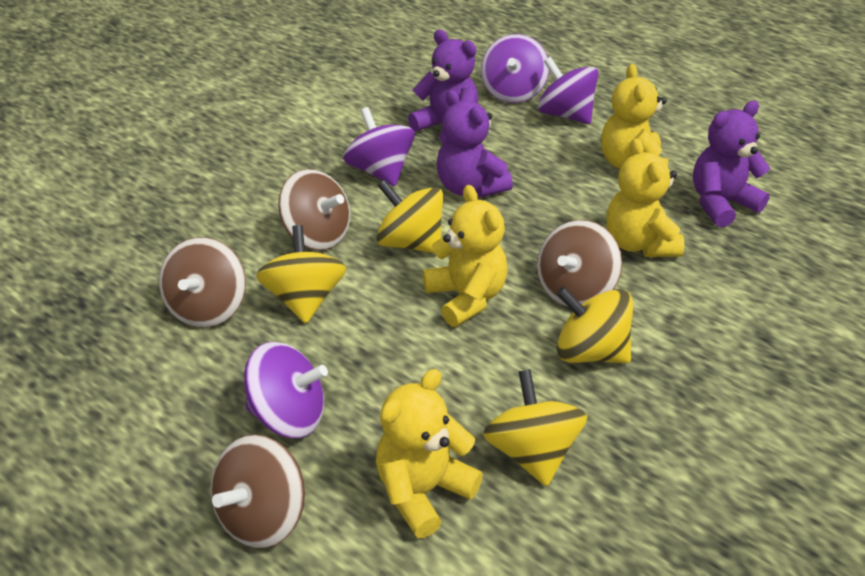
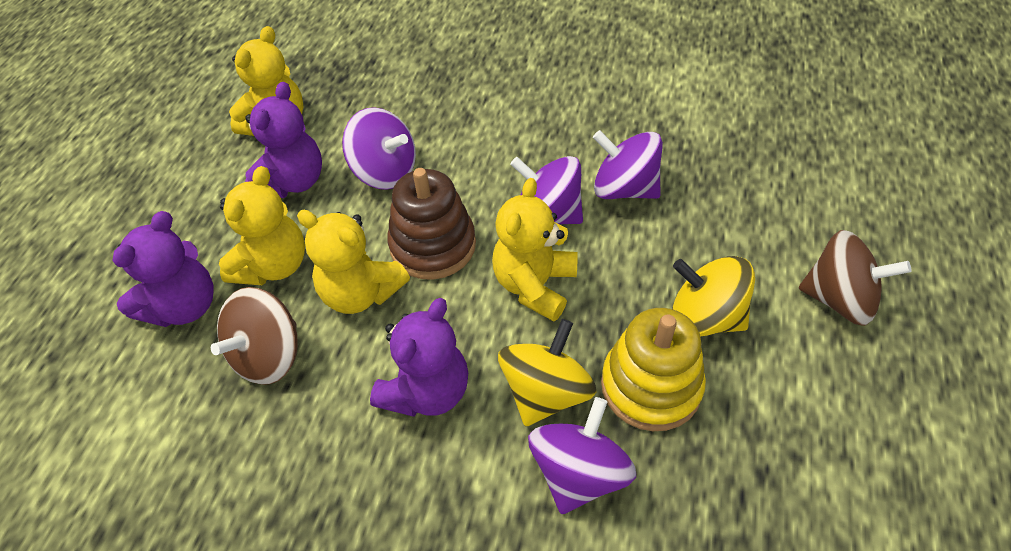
brown spinning top: [159,237,246,328] [211,434,305,548] [278,169,350,250] [537,220,622,307] = 4 -> [211,287,298,385] [799,230,911,326] = 2
brown stacking toy: none = 0 -> [387,168,476,280] = 1
yellow spinning top: [256,225,346,323] [376,180,443,253] [483,369,587,486] [556,287,633,363] = 4 -> [498,319,596,427] [672,256,755,337] = 2
yellow stacking toy: none = 0 -> [601,308,706,431] = 1

